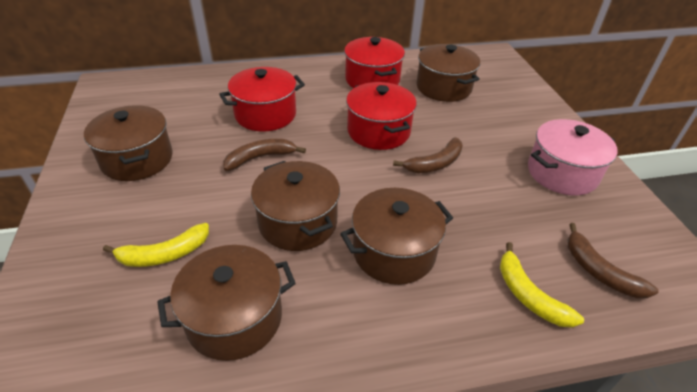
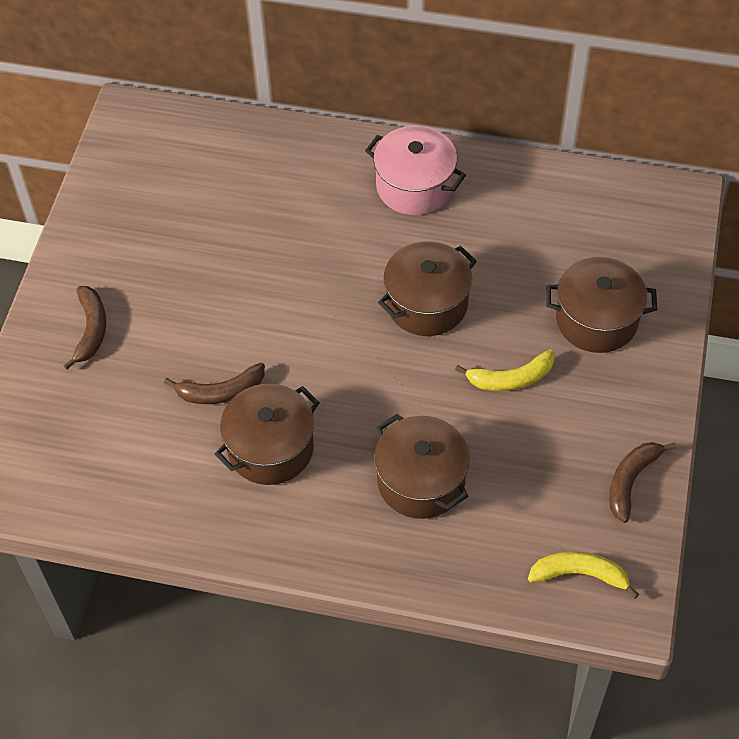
brown pot: [84,105,173,181] [157,245,296,361] [251,161,340,251] [340,188,453,285] [416,44,480,102] = 5 -> [215,384,320,485] [374,414,470,519] [378,241,477,336] [546,257,657,353] = 4
red pot: [219,67,305,132] [344,37,405,88] [346,82,417,150] = 3 -> none = 0

